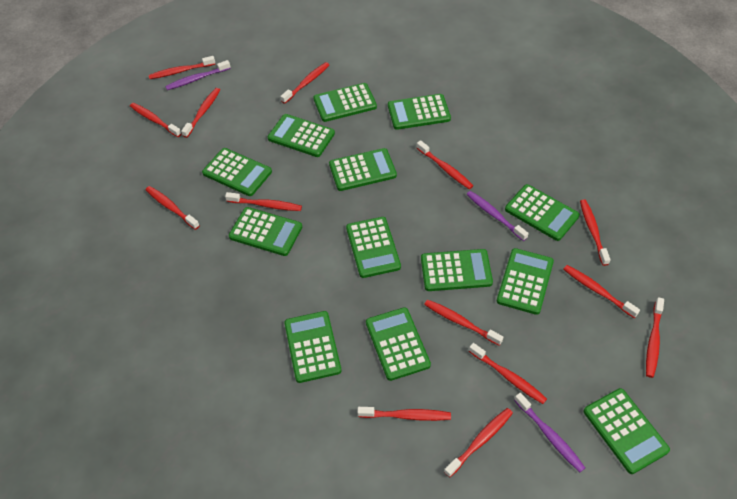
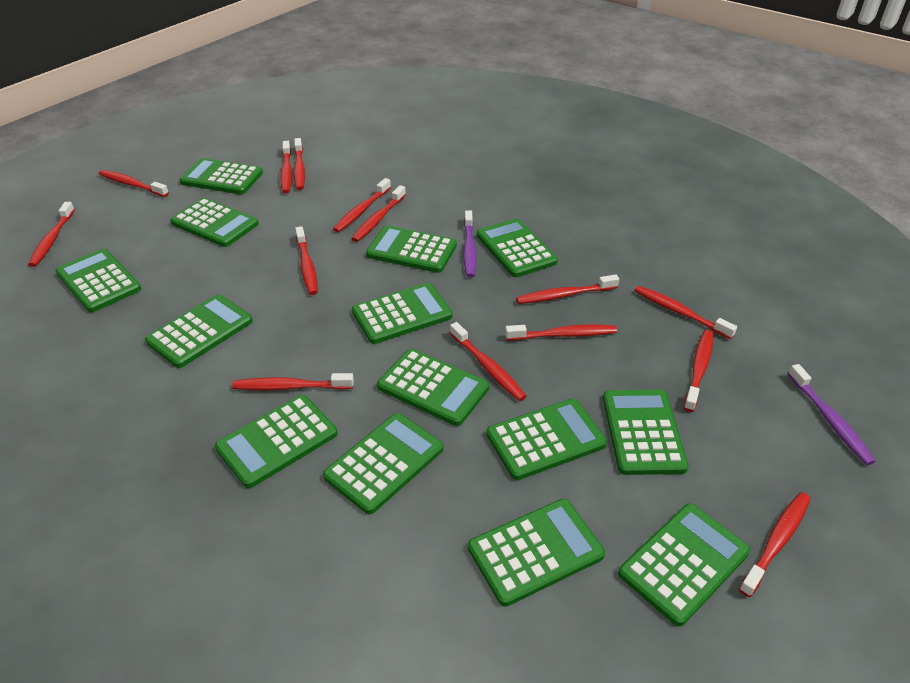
green calculator: [202,148,272,196] [229,207,302,256] [268,114,335,157] [284,311,341,383] [313,83,377,122] [329,148,397,191] [346,217,401,278] [366,307,431,381] [388,94,451,130] [421,249,493,291] [497,248,554,315] [505,184,580,241] [584,388,670,474] = 13 -> [55,249,141,312] [145,295,253,368] [170,198,259,247] [179,158,263,194] [215,395,338,488] [323,413,443,514] [352,283,453,344] [366,226,457,273] [377,349,489,426] [468,499,605,607] [477,219,558,277] [486,399,607,480] [603,390,689,475] [618,503,750,627] = 14
purple toothbrush: [165,60,231,90] [466,191,529,241] [514,393,585,472] = 3 -> [463,210,476,277] [788,364,876,465] = 2

